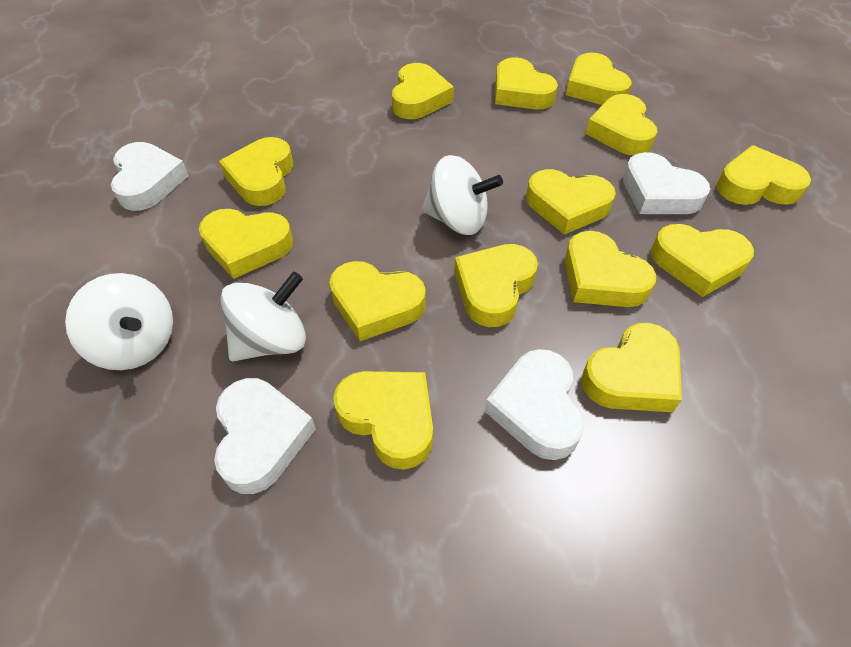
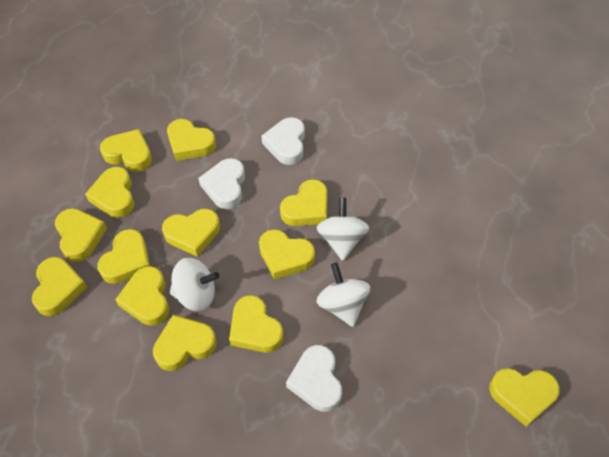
white heart: [111,142,189,211] [214,378,316,494] [485,349,584,460] [623,152,710,214] = 4 -> [198,158,245,209] [261,117,305,165] [286,345,342,412] = 3
yellow heart: [199,209,293,279] [219,137,293,206] [329,261,426,341] [333,371,433,470] [392,63,454,119] [454,244,538,327] [495,57,558,109] [526,169,616,234] [565,231,656,307] [566,52,631,105] [581,323,682,412] [585,94,657,155] [651,224,754,297] [717,146,811,205] = 14 -> [32,257,87,316] [55,208,107,262] [85,167,135,218] [97,229,150,284] [100,129,152,172] [115,266,169,326] [153,315,217,371] [162,209,220,257] [167,119,216,161] [229,295,283,353] [259,229,315,279] [280,179,327,226] [489,368,560,427] = 13

